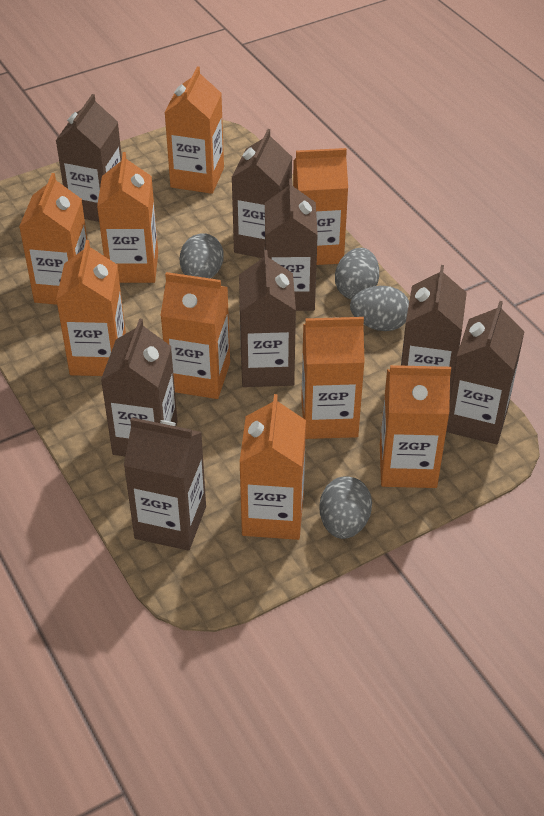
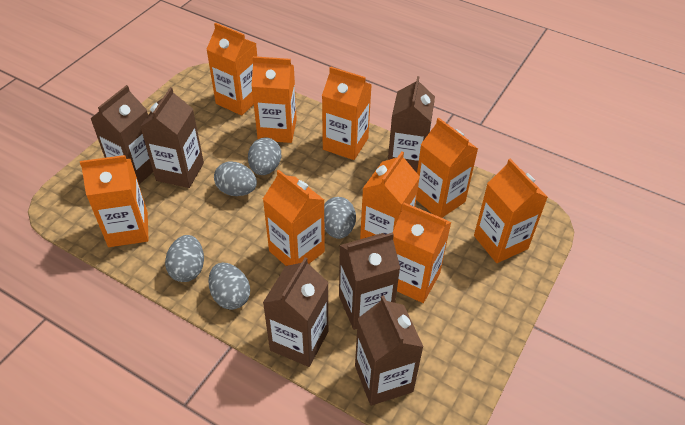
brown carton: [56,94,122,222] [101,318,178,456] [124,417,206,551] [231,129,292,258] [239,250,296,387] [265,178,318,311] [401,265,467,395] [446,301,525,444] = 8 -> [90,85,153,184] [140,87,204,188] [263,257,328,367] [339,232,400,330] [355,295,423,406] [388,76,435,173] = 6
grey egg: [180,233,224,279] [319,476,372,539] [335,248,379,299] [350,286,409,331] = 4 -> [165,235,204,282] [208,263,250,310] [214,162,257,196] [248,138,281,175] [324,197,356,239] = 5

